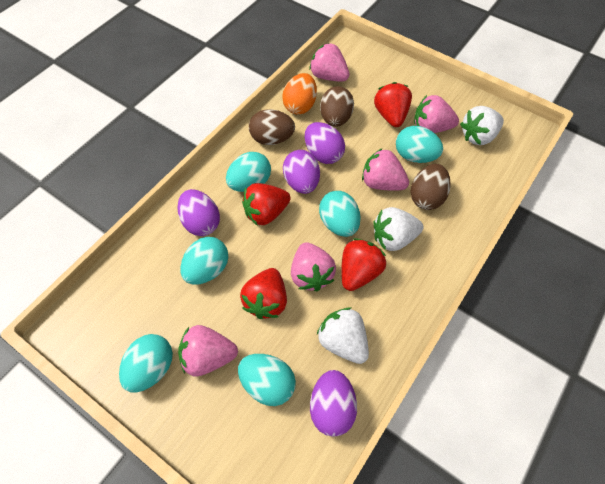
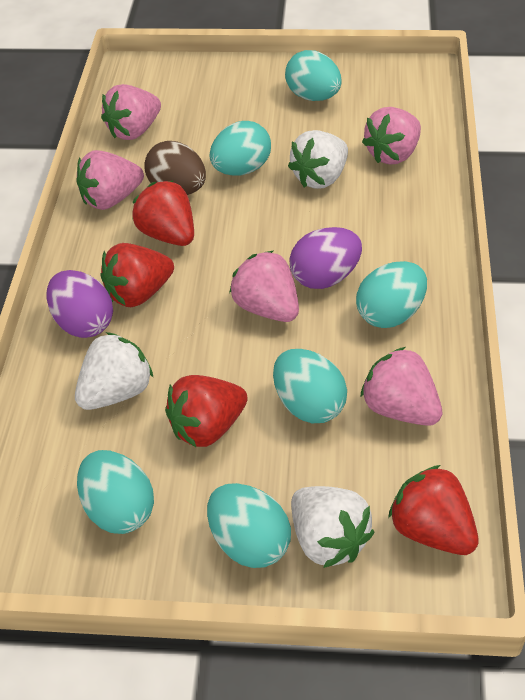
brown egg: [249,109,295,145] [320,86,354,127] [410,164,451,210] = 3 -> [144,141,206,195] = 1
orange egg: [282,73,317,114] = 1 -> none = 0
purple egg: [177,189,220,236] [283,150,320,194] [305,122,345,164] [310,370,357,437] = 4 -> [47,270,113,338] [289,227,362,289] = 2

